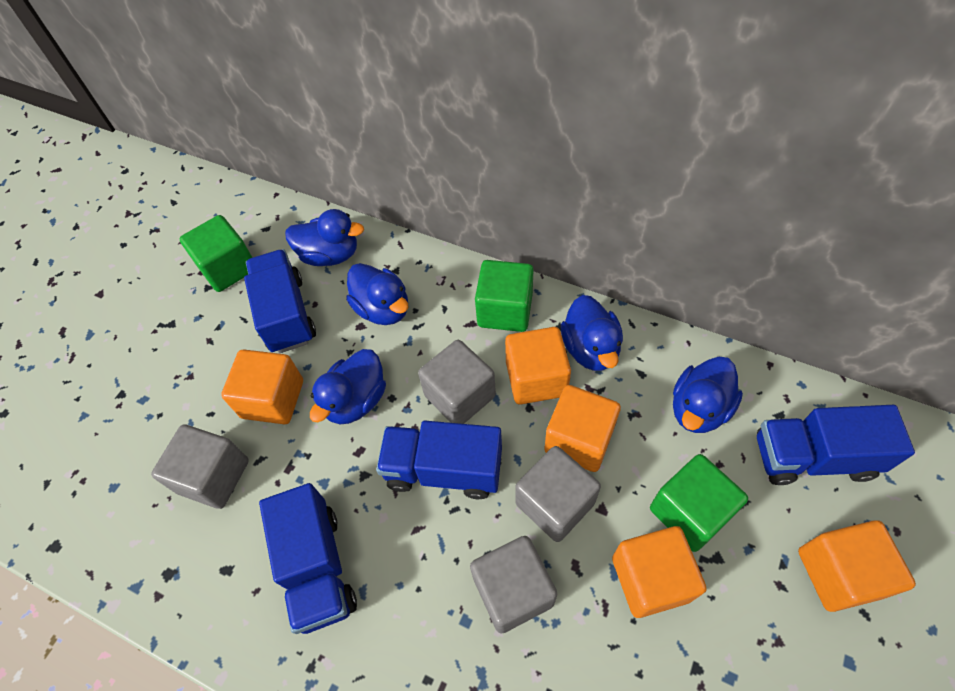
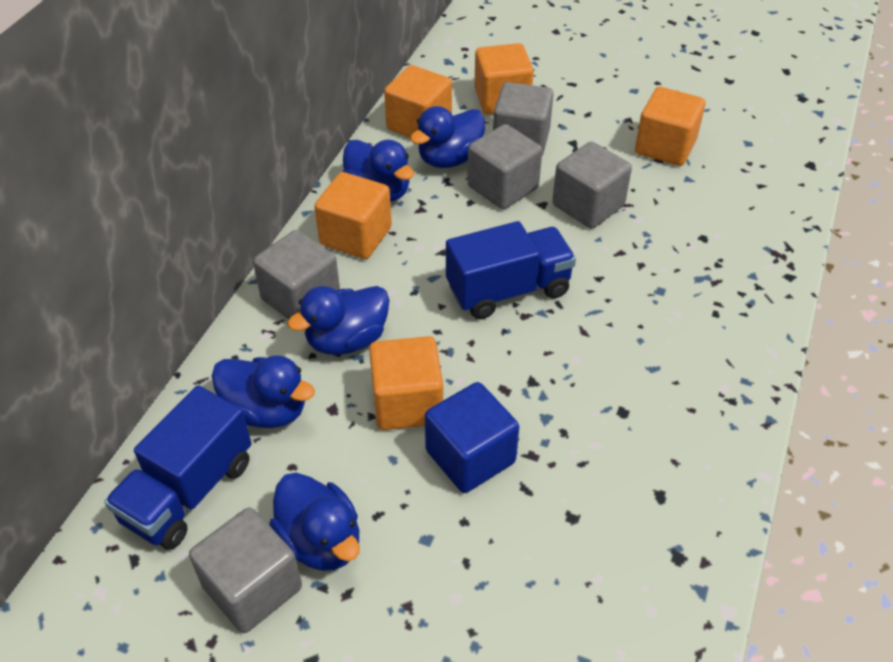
blue cube: none = 0 -> [425,382,519,493] = 1
blue truck: [244,249,316,353] [259,483,357,634] [376,421,502,499] [757,405,915,485] = 4 -> [104,385,251,550] [446,221,576,319] = 2
green cube: [180,215,253,292] [475,260,534,332] [650,454,748,552] = 3 -> none = 0
grey cube: [151,424,249,509] [418,340,496,424] [470,536,557,634] [515,446,601,542] = 4 -> [189,507,302,633] [253,230,340,320] [467,124,542,209] [493,82,554,155] [552,141,632,229] = 5

